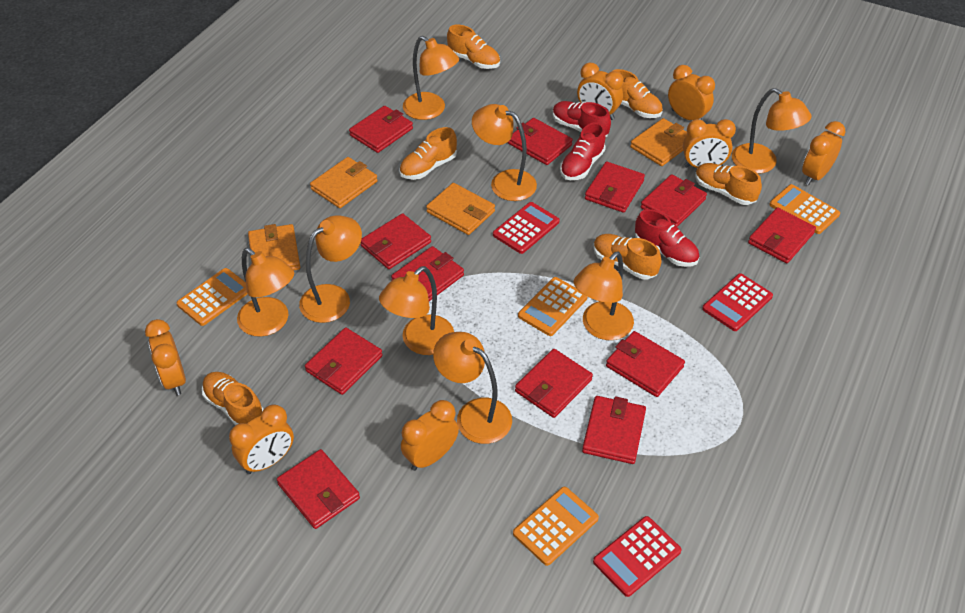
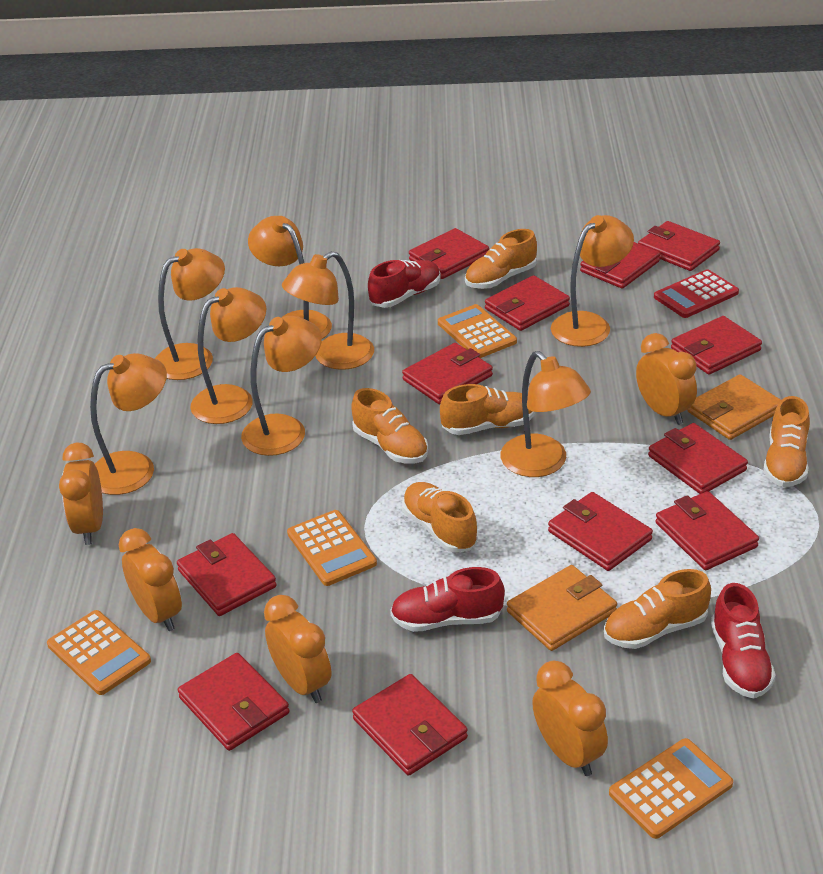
orange clock: [145,319,186,396] [229,405,294,474] [401,400,459,471] [577,63,623,120] [668,65,715,120] [683,119,736,168] [802,121,846,185] = 7 -> [59,443,103,545] [119,528,182,631] [264,595,332,703] [532,661,608,776] [636,333,697,425] = 5
orange wallet: [248,224,300,270] [310,157,378,208] [426,183,495,235] [630,118,687,166] = 4 -> [507,565,617,651] [687,374,781,440] = 2
red calculator: [493,202,560,254] [593,516,682,597] [702,273,773,331] = 3 -> [654,269,739,318] = 1

